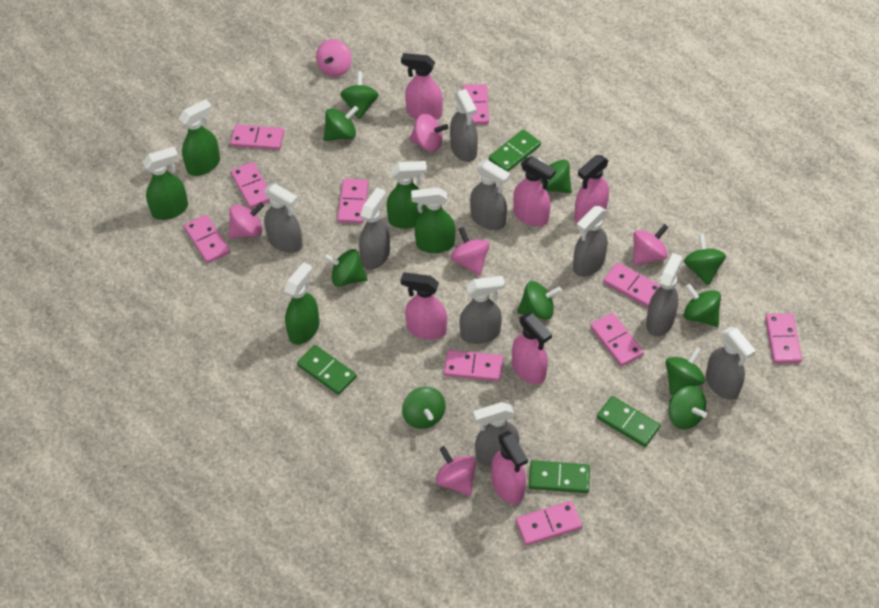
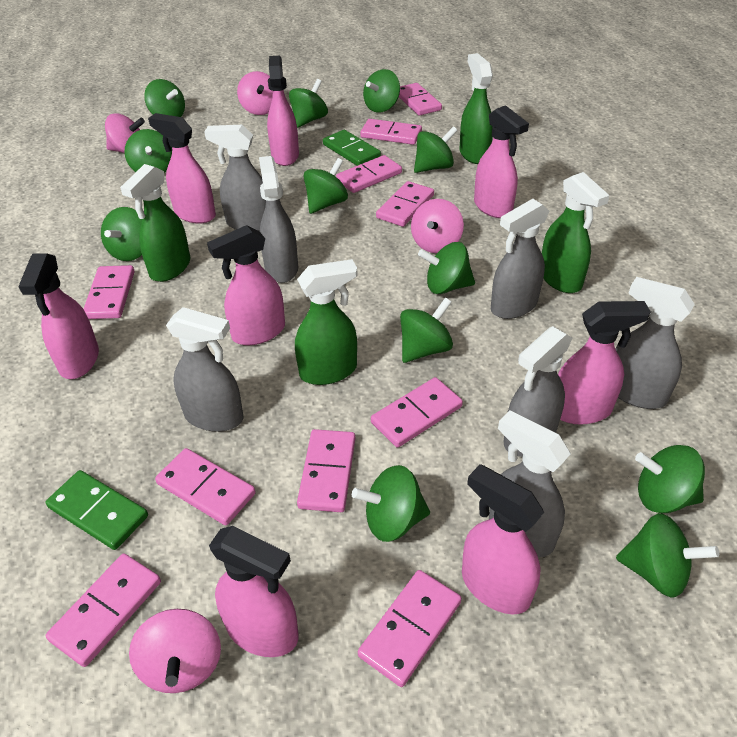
green domino: [297,345,357,395] [489,129,541,172] [529,460,590,493] [597,396,661,447] = 4 -> [45,470,148,550] [323,130,381,166] = 2
green spinning top: [323,106,358,141] [323,249,368,287] [340,71,379,119] [402,387,446,429] [517,281,562,320] [537,157,572,193] [666,347,705,395] [669,386,707,429] [684,234,726,286] [684,284,721,327] = 10 -> [101,207,142,261] [124,129,172,173] [144,79,185,117] [289,79,328,128] [304,158,348,214] [352,465,430,542] [363,69,400,113] [400,298,453,363] [414,126,458,173] [418,242,475,294] [616,513,719,597] [635,445,705,513] = 12
green spray bottle: [143,147,188,220] [179,99,220,176] [284,262,319,345] [387,161,427,229] [411,187,456,253] = 5 -> [120,164,190,282] [295,259,358,385] [459,53,493,164] [542,172,610,293] = 4
grey spray bottle: [264,183,303,253] [359,188,390,270] [450,89,478,162] [460,276,505,344] [470,160,511,230] [473,402,519,467] [573,206,608,277] [646,253,682,337] [706,327,756,400] = 9 -> [166,307,244,432] [204,125,266,231] [259,156,298,283] [489,410,571,557] [491,199,549,319] [503,326,572,457] [616,277,695,409] = 7
pink spinning top: [228,202,264,239] [316,39,352,77] [409,114,449,152] [435,446,476,496] [451,227,490,276] [633,224,668,266] = 6 -> [105,113,145,153] [129,609,221,693] [237,71,273,115] [411,199,464,253] = 4
pink spray bottle: [400,273,447,340] [401,53,443,120] [491,431,528,504] [512,313,552,384] [513,156,556,227] [575,155,609,223] = 6 -> [18,254,99,379] [148,113,216,224] [207,225,285,345] [209,526,299,657] [267,56,299,166] [462,464,544,614] [474,105,529,218] [558,301,651,425] = 8

